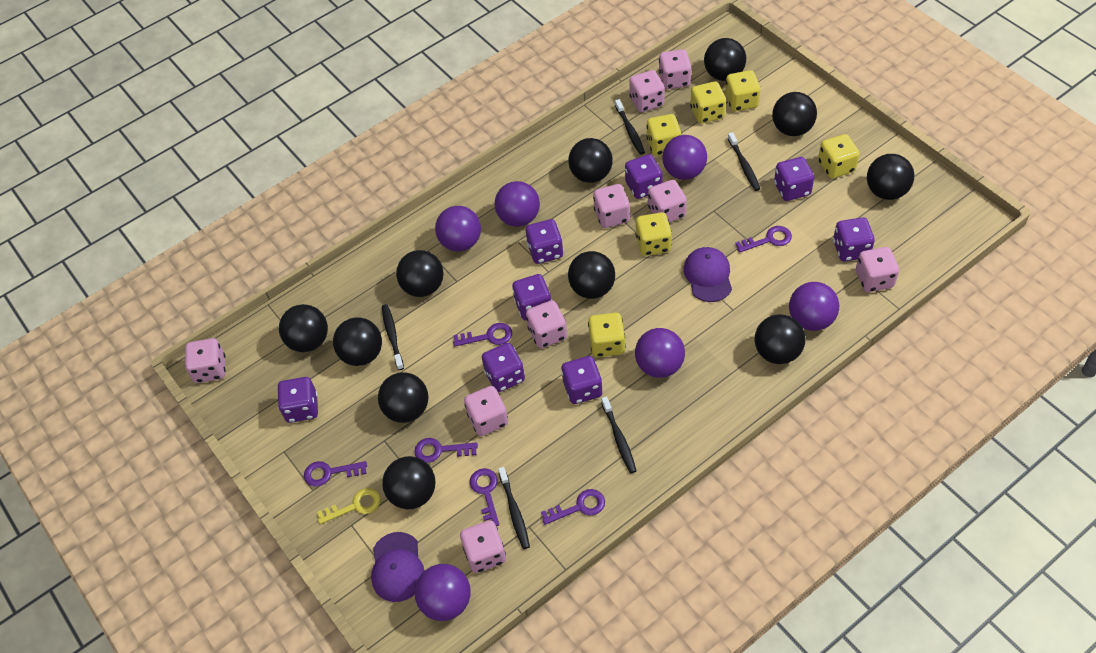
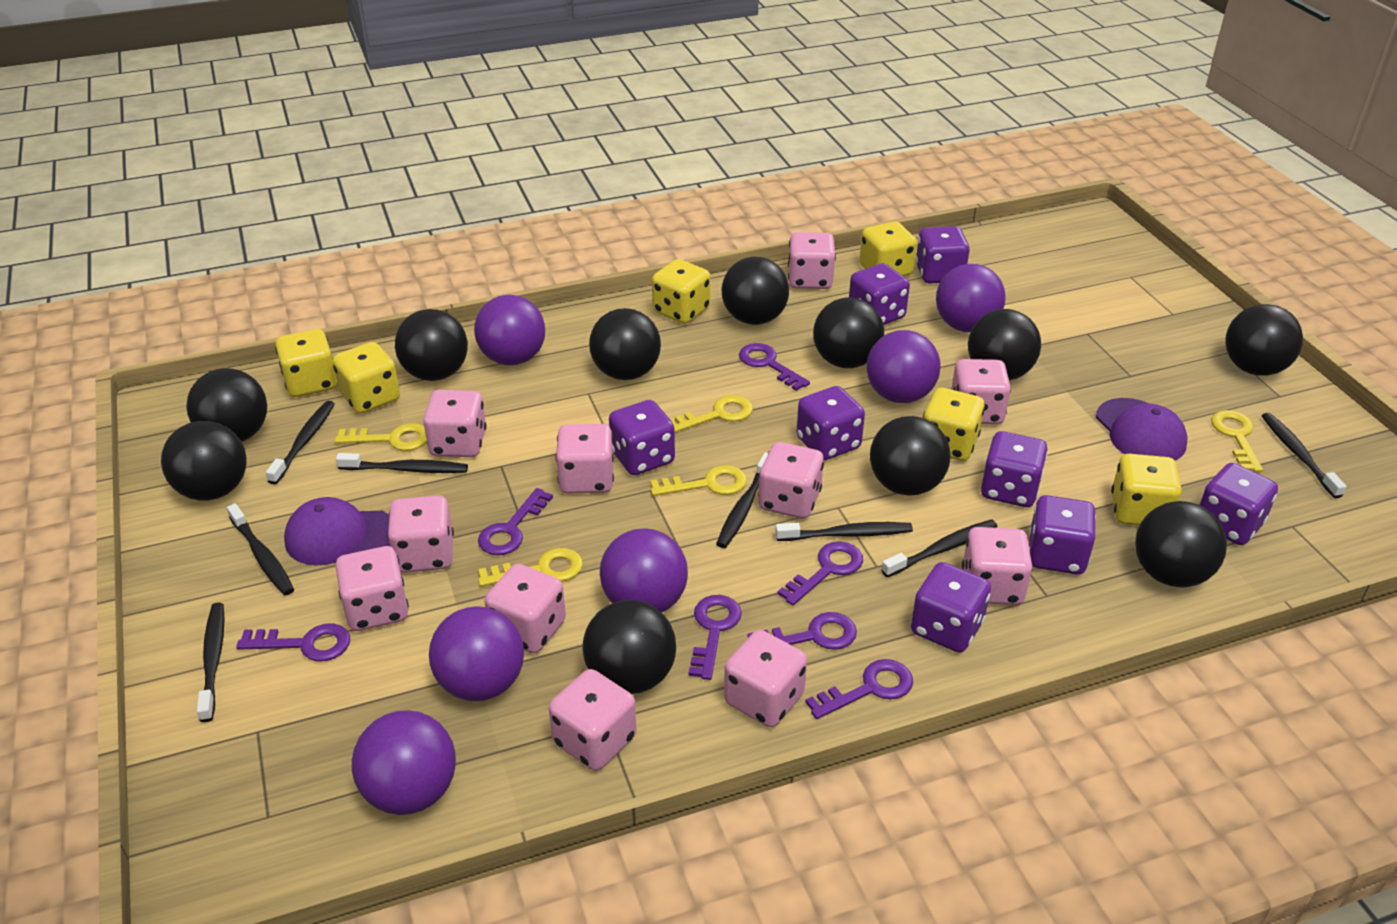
black toothbrush: [382,304,404,370] [498,467,530,549] [601,396,637,473] [615,99,645,155] [728,132,760,191] = 5 -> [197,602,225,722] [227,503,294,595] [266,401,335,484] [336,453,468,473] [716,453,768,548] [775,522,913,541] [881,519,998,577] [1262,413,1347,498] = 8
pink dice: [185,338,226,383] [460,520,506,573] [464,386,508,436] [526,300,567,348] [593,184,630,228] [629,70,665,112] [648,180,687,223] [659,49,692,89] [856,247,899,292] = 9 -> [336,546,409,631] [387,495,454,573] [423,390,486,457] [485,564,566,653] [549,669,637,771] [555,424,614,494] [724,630,807,727] [758,442,824,519] [788,232,836,289] [951,359,1011,424] [962,527,1033,605] = 11
purple key: [304,461,367,487] [414,438,478,463] [453,323,512,347] [470,468,499,526] [541,489,605,525] [735,226,792,253] = 6 -> [236,623,350,662] [478,488,553,555] [688,595,742,680] [739,343,810,391] [748,612,857,650] [778,541,863,606] [806,659,913,719] = 7
yellow key: [317,488,381,524] = 1 -> [334,423,427,451] [478,548,583,587] [650,465,747,496] [670,395,753,433] [1211,410,1263,472] = 5

